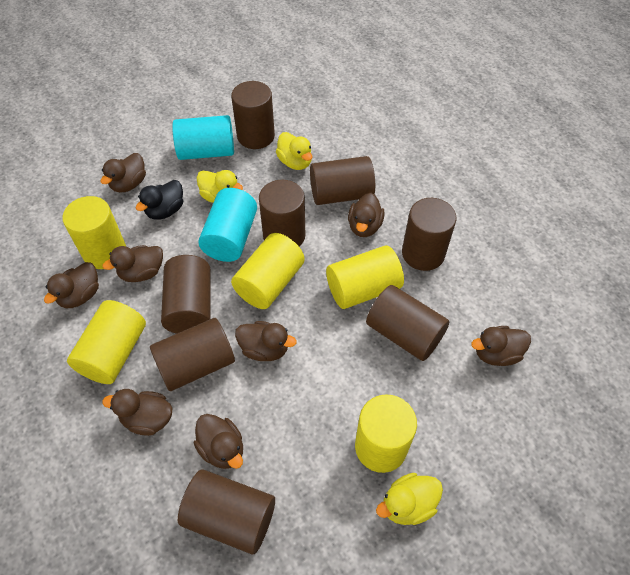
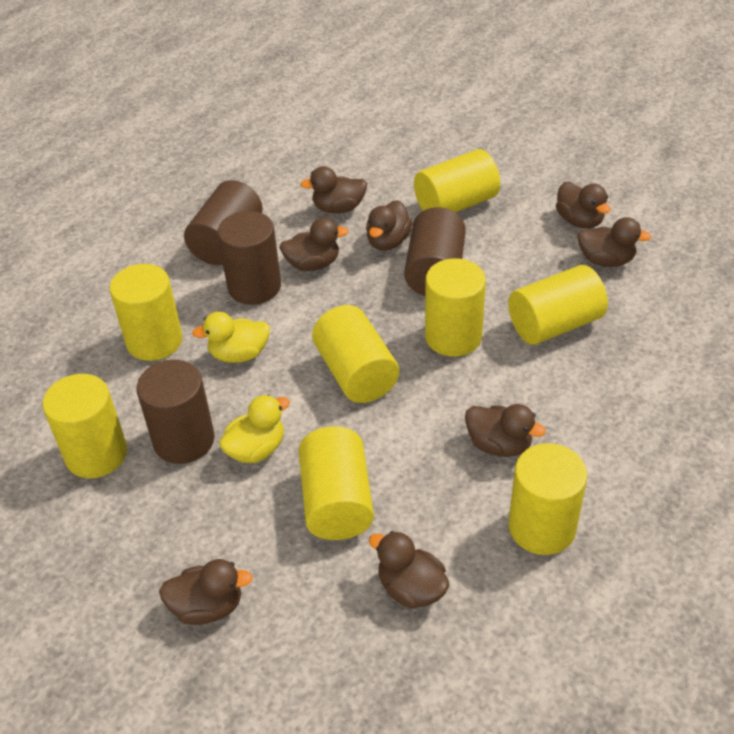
black duck: [136,180,183,220] = 1 -> none = 0
brown cylinder: [150,318,235,391] [161,255,211,334] [178,469,275,554] [231,81,275,149] [259,180,305,246] [310,156,375,205] [366,285,449,361] [402,198,456,271] = 8 -> [136,360,215,464] [184,180,263,265] [217,211,281,305] [404,207,466,296] = 4
turquoise cylinder: [172,115,234,160] [198,188,257,262] = 2 -> none = 0
yellow cylinder: [63,196,126,269] [67,300,146,384] [231,233,305,309] [326,246,404,309] [355,394,417,473] = 5 -> [43,374,127,478] [110,264,183,361] [299,426,374,540] [312,305,399,403] [414,149,500,213] [425,258,486,357] [508,265,608,345] [509,443,587,555] = 8
yellow duck: [197,170,243,203] [276,132,312,170] [376,473,443,525] = 3 -> [192,312,270,363] [219,395,290,463] = 2

